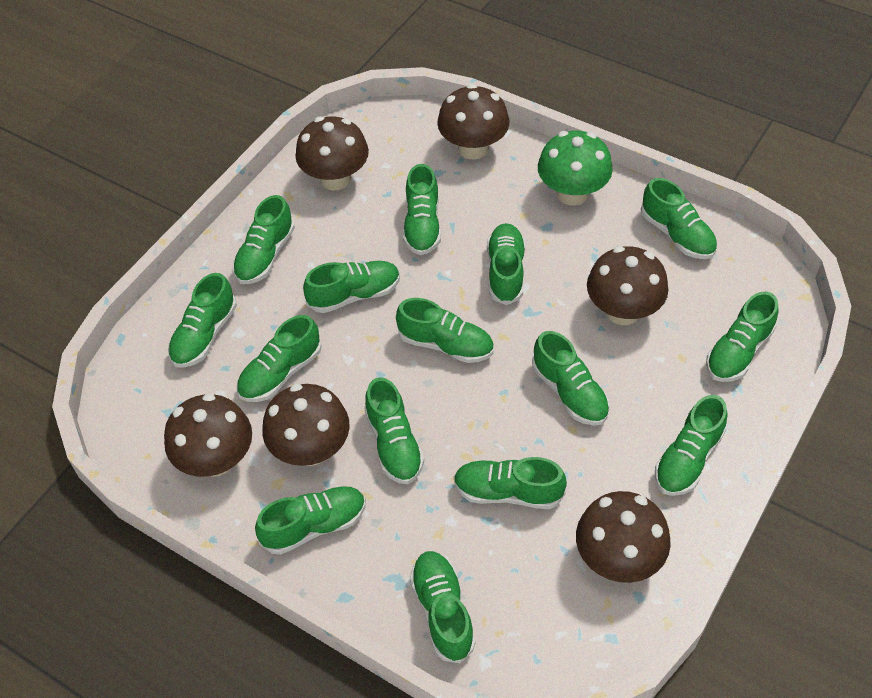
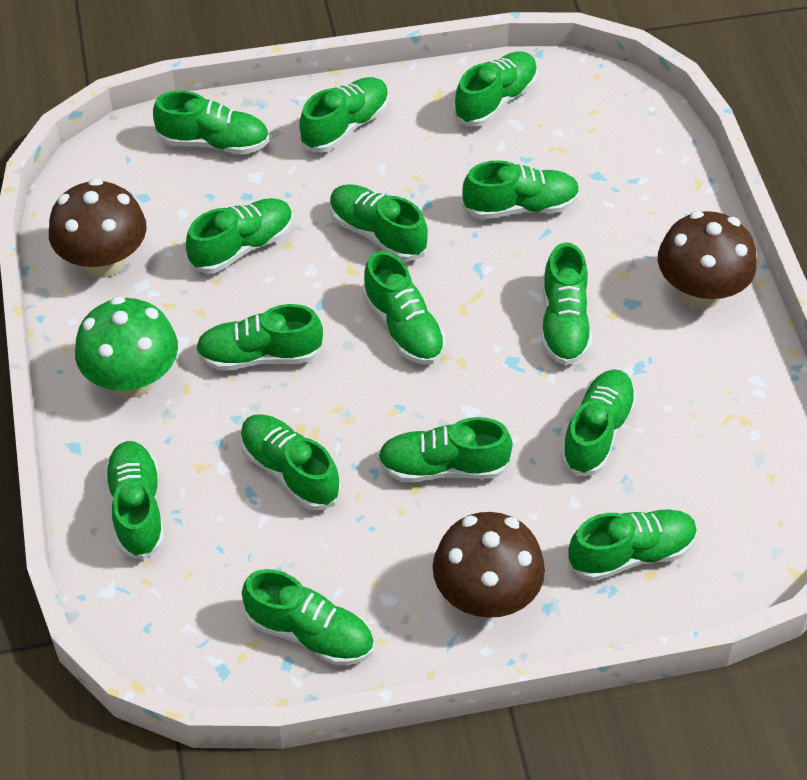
brown mushroom: [164,393,252,477] [262,384,350,466] [295,116,369,191] [437,84,509,160] [576,491,671,583] [587,246,668,325] = 6 -> [49,179,147,278] [433,512,545,618] [658,211,757,309] = 3

